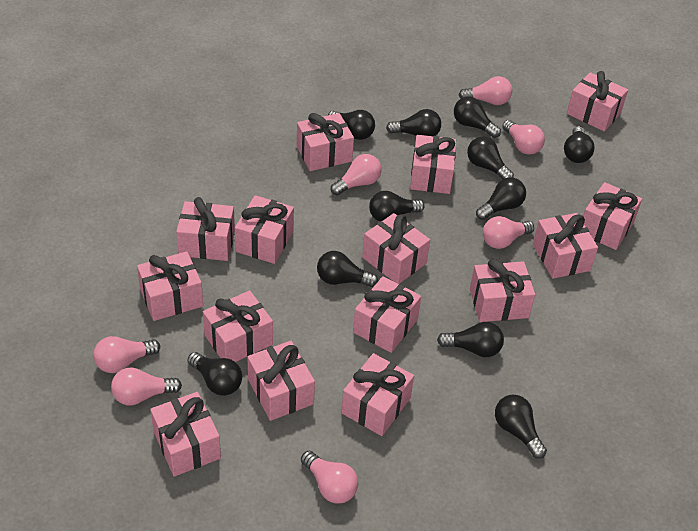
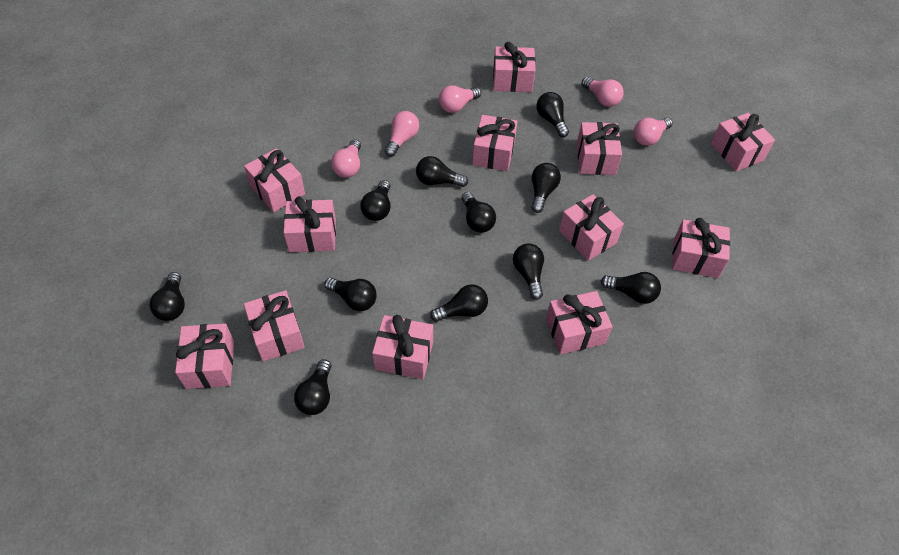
pink gift: [137,251,203,321] [150,392,221,477] [176,197,235,261] [203,290,273,362] [235,195,294,264] [247,341,315,421] [297,113,354,171] [341,353,414,436] [353,276,421,353] [362,213,430,284] [410,135,456,194] [470,259,535,322] [533,213,598,279] [567,71,628,131] [583,182,642,250] = 15 -> [175,324,234,389] [244,148,305,212] [244,290,305,362] [284,196,336,252] [372,315,433,379] [472,115,518,171] [493,42,536,92] [546,291,612,354] [559,194,624,261] [577,122,622,175] [672,218,730,278] [711,113,775,171] = 12
pink light bulb: [93,336,160,373] [111,367,182,405] [301,451,358,504] [330,154,382,195] [459,76,512,105] [483,216,534,249] [502,120,545,155] = 7 -> [331,139,361,178] [385,111,419,157] [439,85,481,113] [582,77,624,107] [633,118,673,146] = 5

